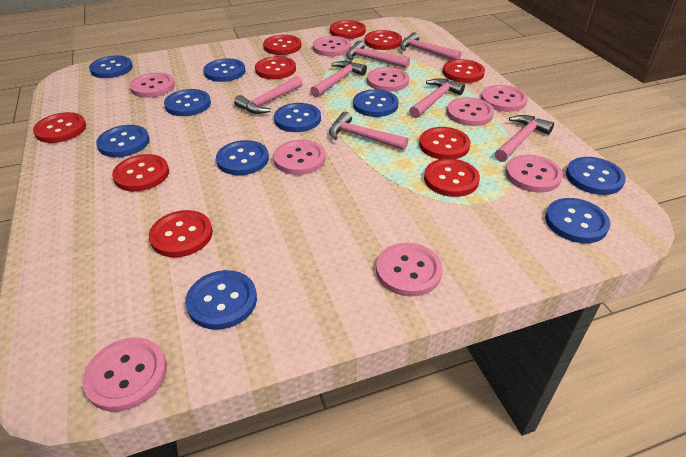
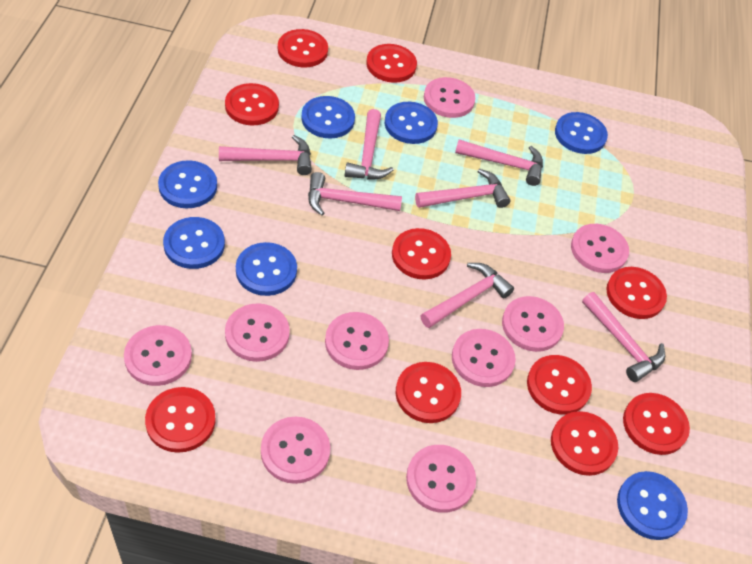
blue button: [89,55,133,78] [96,125,150,157] [164,89,211,116] [185,270,257,330] [204,58,246,82] [216,140,269,175] [274,103,321,132] [353,89,398,117] [545,198,610,243] [566,157,626,195] = 10 -> [158,160,217,208] [163,217,225,269] [236,242,297,296] [301,96,355,139] [385,102,438,144] [555,112,608,154] [617,471,688,540] = 7

